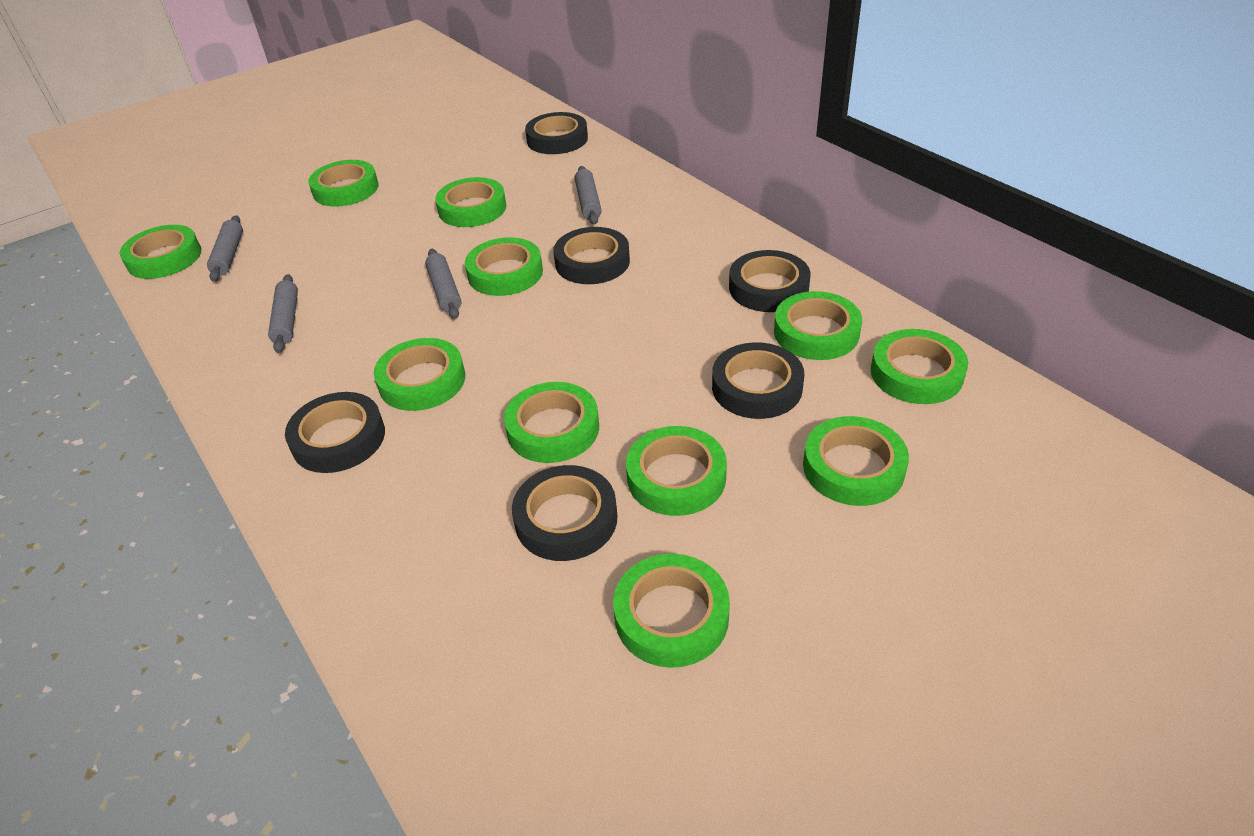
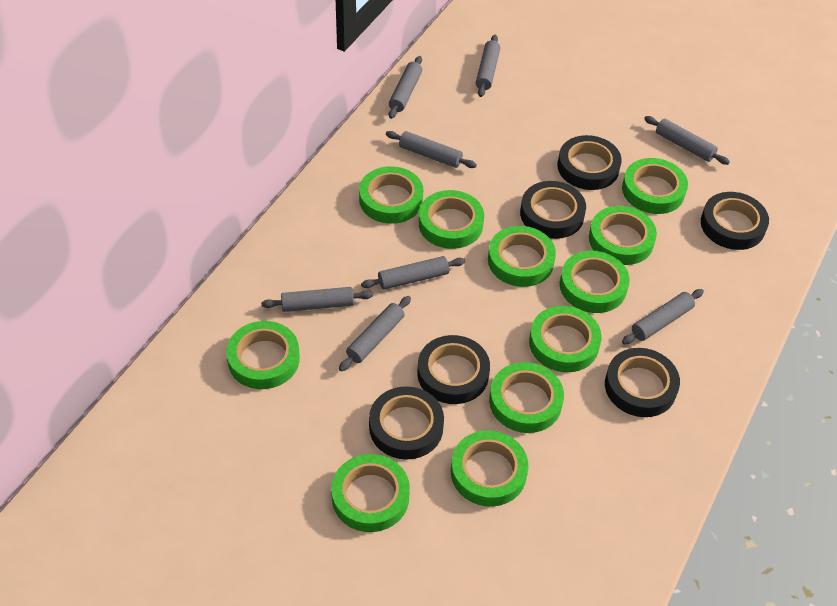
grey rolling pin: [207,215,243,282] [268,274,298,353] [425,249,461,319] [575,166,602,225] = 4 -> [261,287,373,312] [339,296,411,371] [361,256,465,290] [386,131,477,168] [389,56,422,119] [476,35,500,97] [622,289,704,344] [644,116,730,165] = 8

